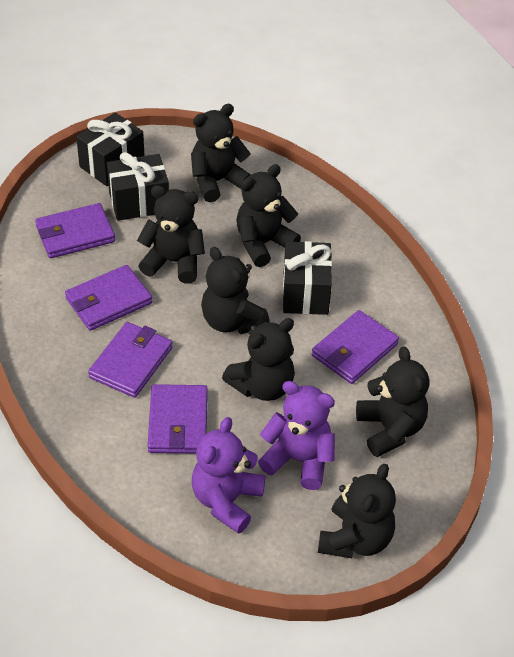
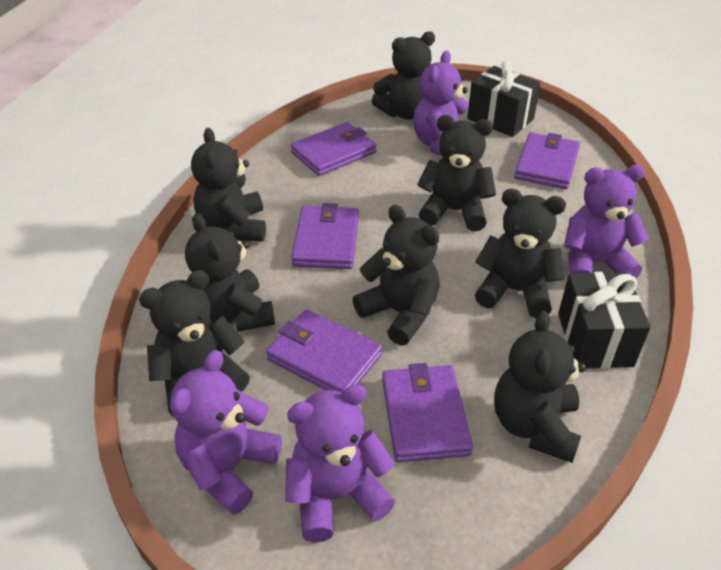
black gift: [76,112,144,186] [107,152,169,221] [283,241,332,315] = 3 -> [467,61,541,137] [558,272,651,369] = 2
black teddy bear: [137,185,205,284] [191,104,251,202] [201,247,270,334] [222,318,295,401] [236,164,301,267] [318,463,396,558] [356,347,429,457] = 7 -> [139,270,250,417] [185,213,275,332] [191,128,266,241] [353,205,440,346] [372,31,435,120] [417,115,496,232] [475,189,566,318] [494,311,586,463] = 8
purple teddy bear: [192,417,265,534] [258,381,335,490] = 2 -> [170,350,282,515] [285,384,395,543] [413,51,475,157] [564,165,649,278] = 4

